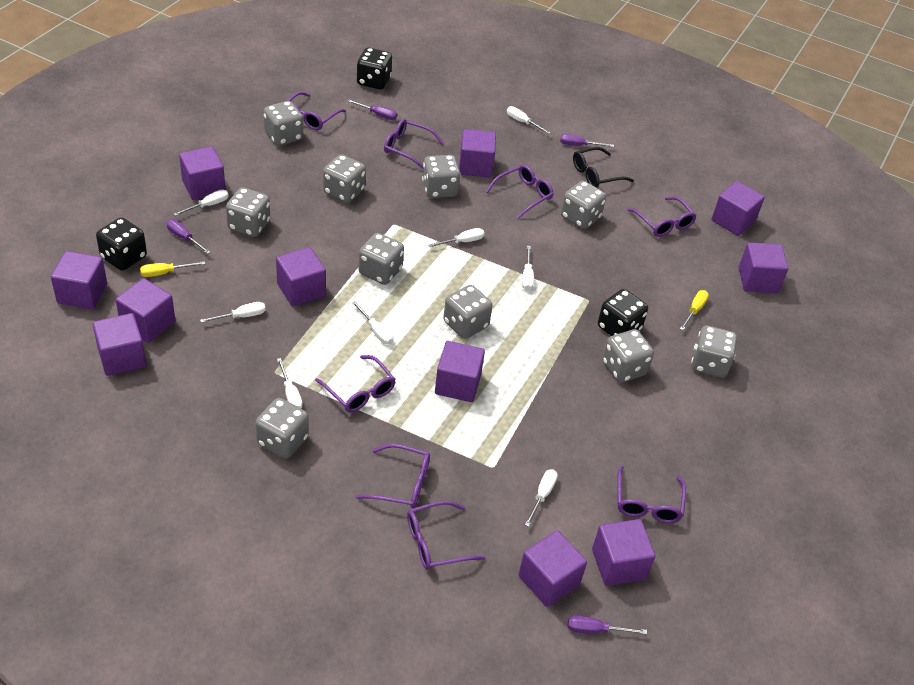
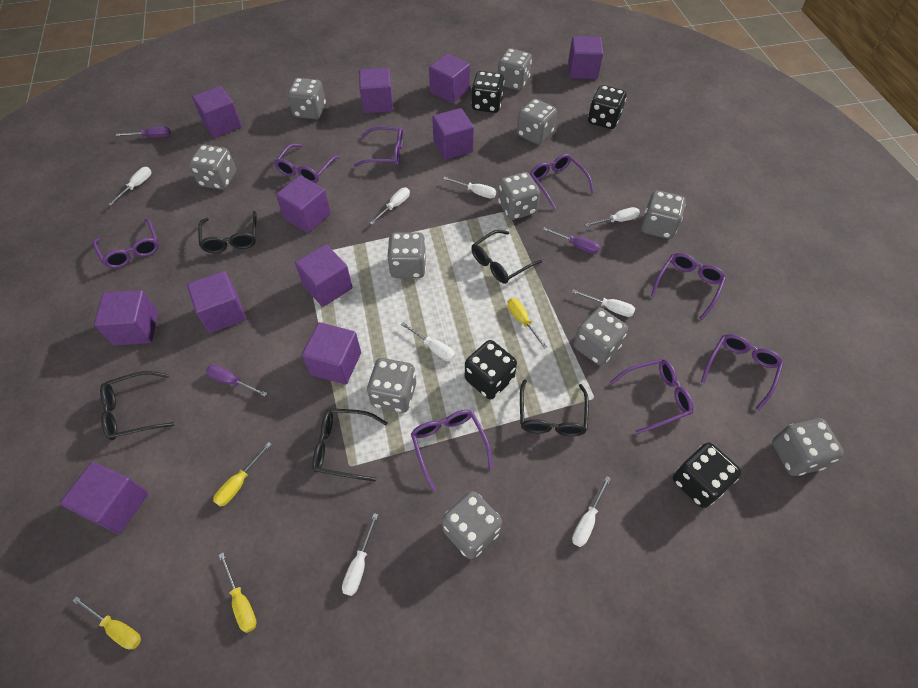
black dice: [96,217,147,271] [357,48,392,90] [598,289,648,336] = 3 -> [465,340,517,400] [471,71,505,113] [588,85,626,129] [673,443,741,508] = 4
black glasses: [573,147,634,188] = 1 -> [100,371,174,440] [198,211,257,253] [312,408,388,481] [471,230,542,284] [520,379,589,436] = 5
grey dice: [226,187,270,237] [255,398,309,459] [264,101,303,146] [323,154,366,203] [359,233,404,285] [422,155,461,198] [443,285,492,339] [561,181,606,229] [602,329,654,383] [691,325,737,378] = 10 -> [189,145,236,190] [288,78,326,119] [367,358,416,413] [387,232,426,278] [442,491,502,559] [498,48,532,90] [498,172,540,220] [517,99,557,145] [573,308,628,365] [641,190,686,239] [772,418,844,476] = 11
purple screwdriver: [166,219,211,254] [347,99,397,120] [560,134,614,147] [568,615,647,634] = 4 -> [116,126,171,138] [206,365,267,397] [543,227,600,254] = 3
yellow screwdriver: [140,261,205,277] [680,290,709,330] = 2 -> [73,596,141,649] [213,442,272,507] [219,553,257,633] [507,298,547,349] = 4

